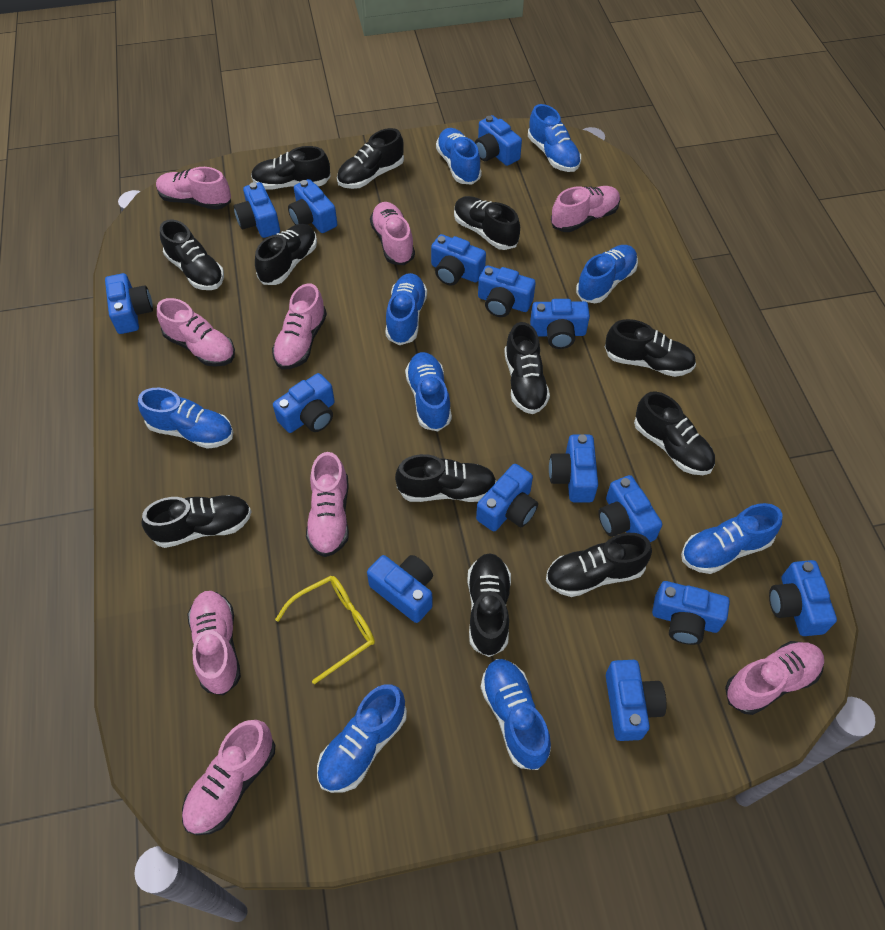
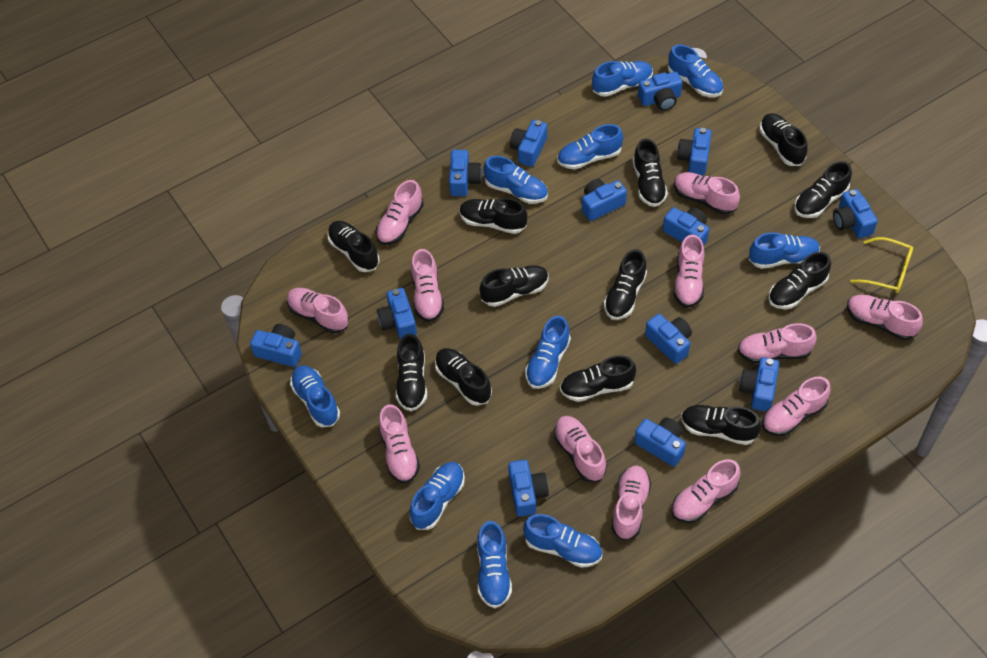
blue camera: [105,273,153,334] [234,182,280,238] [273,373,335,433] [288,179,337,233] [367,555,433,623] [431,234,486,286] [475,115,522,166] [476,464,538,531] [478,266,536,317] [530,299,590,349] [549,435,598,502] [598,475,662,542] [606,660,667,741] [652,581,730,645] [769,560,837,636] = 15 -> [250,324,302,367] [377,288,417,339] [449,150,482,196] [508,460,549,517] [510,120,547,167] [582,179,627,221] [634,417,686,467] [638,72,682,111] [645,314,692,364] [663,207,709,246] [677,128,712,175] [739,357,779,412] [833,189,878,238] = 13
blue shoe: [138,388,233,449] [317,684,407,793] [385,273,427,345] [405,352,452,431] [436,128,482,185] [481,659,551,770] [528,104,581,172] [576,245,638,303] [681,503,782,574] = 9 -> [290,365,340,427] [410,462,465,530] [477,521,512,608] [483,156,548,204] [523,514,602,568] [525,316,571,389] [557,124,623,169] [592,61,653,97] [668,44,723,97] [749,232,820,269] = 10
pink shoe: [156,167,231,210] [157,298,235,367] [182,720,275,835] [187,591,241,696] [272,283,327,369] [306,452,349,557] [370,202,415,265] [551,186,620,232] [725,641,824,715] = 9 -> [287,288,349,334] [376,180,424,245] [379,404,420,484] [411,249,444,322] [554,416,607,482] [611,466,651,540] [671,459,741,523] [673,235,705,308] [674,172,740,215] [737,323,816,363] [762,377,831,436] [847,295,923,340] = 12

